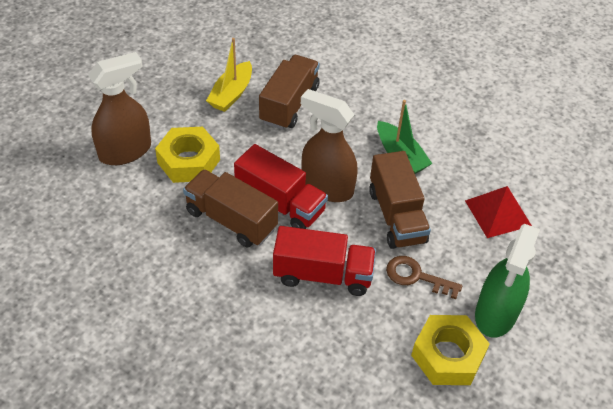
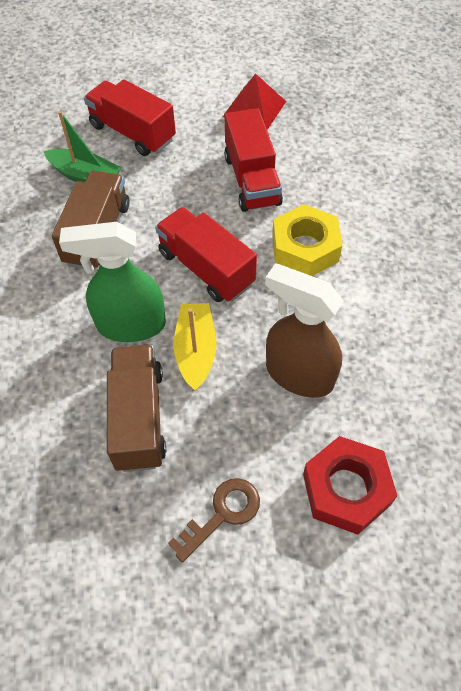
brown spray bottle: [88,52,151,165] [301,89,357,202] = 2 -> [265,263,343,398] = 1
brown truck: [183,169,278,248] [259,55,320,130] [369,151,431,249] = 3 -> [52,171,130,269] [107,345,166,472] = 2
red nut: none = 0 -> [303,436,397,535] = 1
red truck: [234,144,328,229] [273,226,376,296] = 2 -> [84,79,176,156] [155,207,257,302] [224,108,283,212] = 3
yellow nut: [155,127,220,183] [411,315,490,385] = 2 -> [272,204,342,276] = 1

